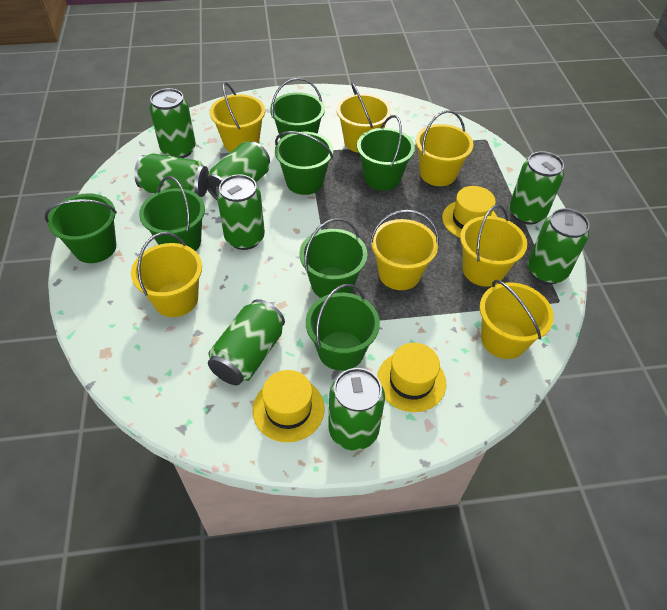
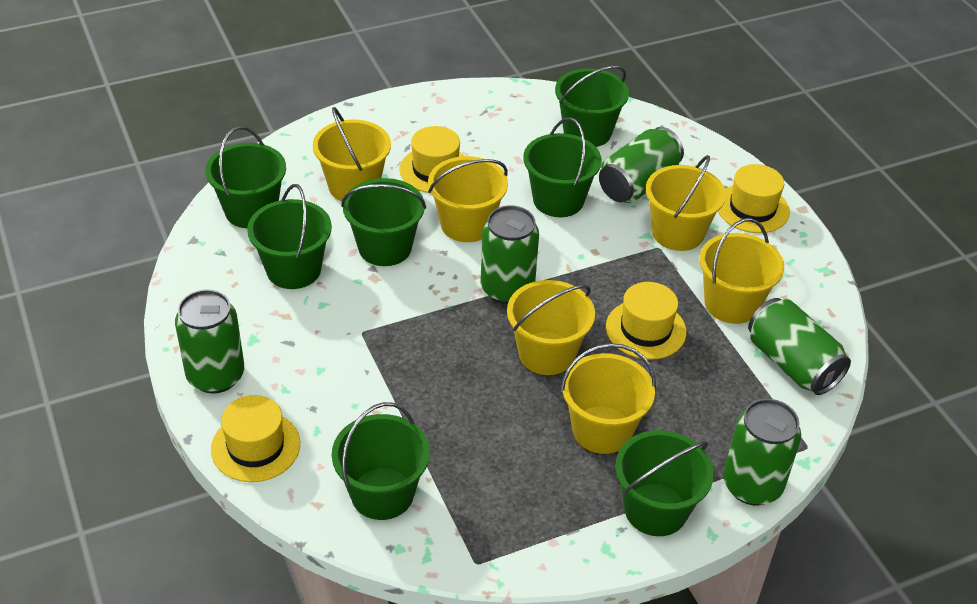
green can: [134,153,209,197] [149,88,196,158] [205,141,270,201] [208,299,285,385] [217,174,265,250] [328,368,385,451] [509,151,564,225] [528,208,590,284] = 8 -> [175,289,244,394] [481,205,539,304] [599,127,684,203] [723,399,801,506] [748,298,851,395] = 5
yellow bucket: [131,232,202,317] [210,82,265,152] [337,82,391,153] [370,209,439,290] [416,110,473,186] [460,204,527,287] [480,280,554,359] = 7 -> [313,107,391,201] [428,156,508,242] [507,280,595,375] [561,343,656,454] [646,155,726,251] [699,218,784,324] = 6
yellow hat: [252,370,324,442] [377,343,446,412] [442,186,497,238] = 3 -> [211,395,300,482] [400,126,464,193] [606,282,686,360] [718,164,790,233] = 4

